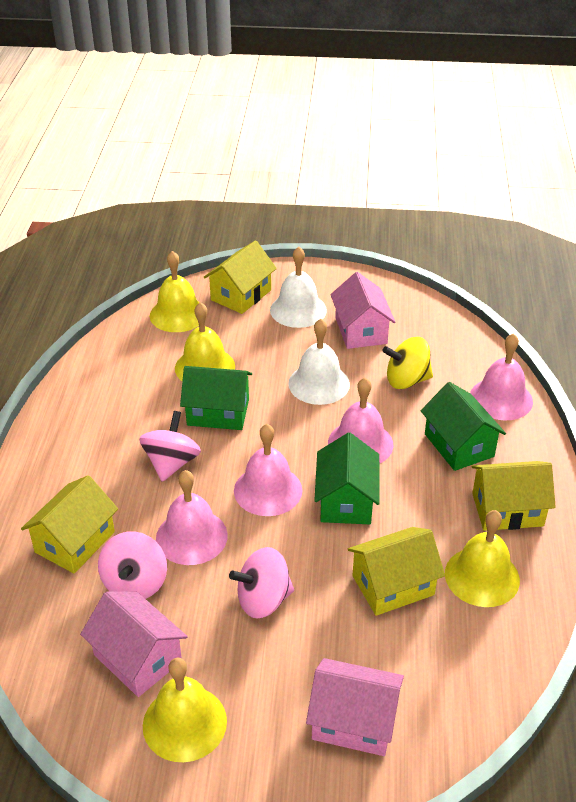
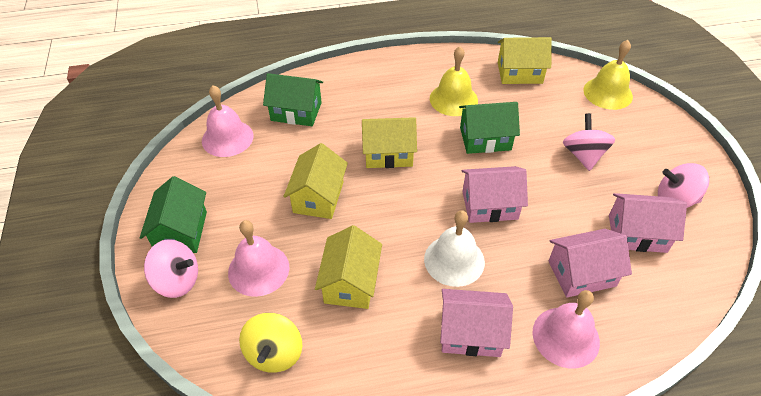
pink bell: [156,470,228,565] [234,424,302,516] [328,378,393,464] [470,333,533,421] = 4 -> [202,85,254,157] [228,220,289,297] [533,290,600,368] = 3
pink house: [80,592,188,697] [306,658,404,756] [330,272,395,349] = 3 -> [440,289,513,357] [462,166,528,223] [549,229,632,298] [609,193,687,253] = 4
white bell: [270,247,327,328] [288,319,350,405] = 2 -> [424,210,485,287] = 1
yellow bell: [143,658,227,762] [150,251,200,332] [175,302,235,381] [445,510,520,607] = 4 -> [430,46,478,116] [583,40,633,110] = 2

